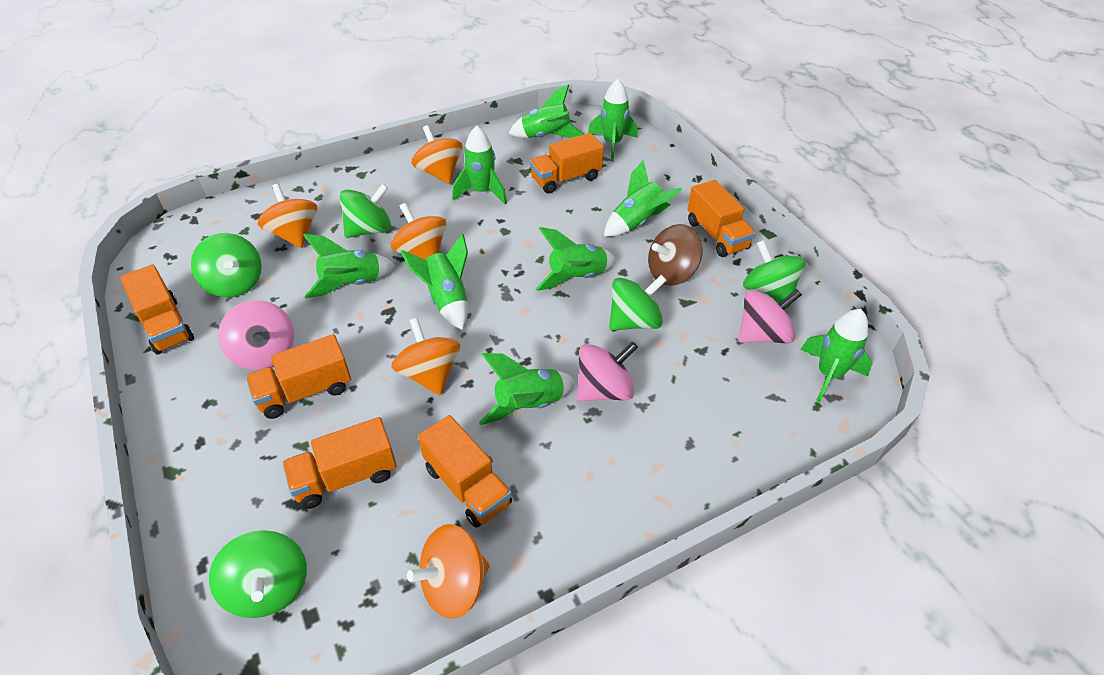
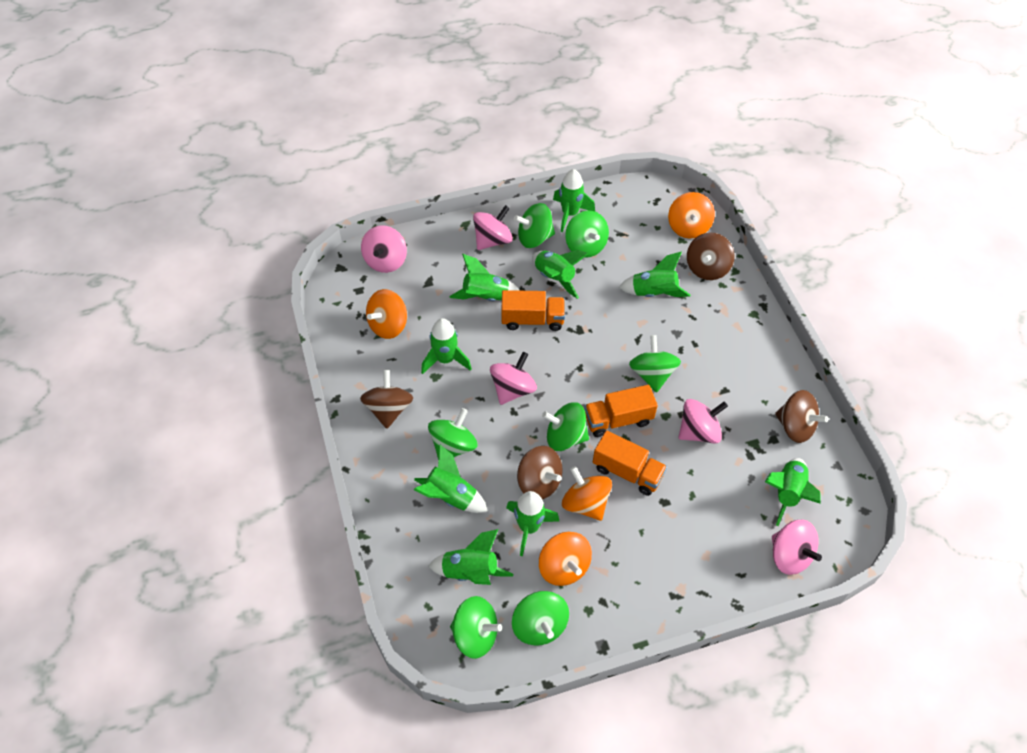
brown spinning top: [648,224,703,286] = 1 -> [360,370,413,429] [517,446,563,499] [687,233,735,280] [775,390,828,443] = 4
green spinning top: [191,233,262,298] [209,530,307,618] [340,184,391,238] [609,275,667,330] [743,240,806,308] = 5 -> [428,408,478,460] [450,596,502,659] [512,591,569,646] [514,203,555,248] [542,402,589,451] [565,211,609,258] [629,335,681,393] = 7
orange spinning top: [258,184,317,248] [391,203,446,260] [391,318,460,395] [407,524,490,619] [411,125,463,184] = 5 -> [366,289,407,339] [539,532,592,586] [562,466,612,521] [668,192,715,239] = 4
orange truck: [120,264,194,355] [246,334,351,419] [282,417,397,509] [418,415,512,528] [530,133,604,194] [687,180,756,257] = 6 -> [502,290,565,331] [584,385,658,437] [593,430,667,496] = 3
pink spinning top: [218,300,294,370] [577,341,638,401] [738,289,802,343] = 3 -> [361,225,407,273] [473,205,513,250] [490,352,537,405] [678,399,728,444] [772,520,822,575] = 5

